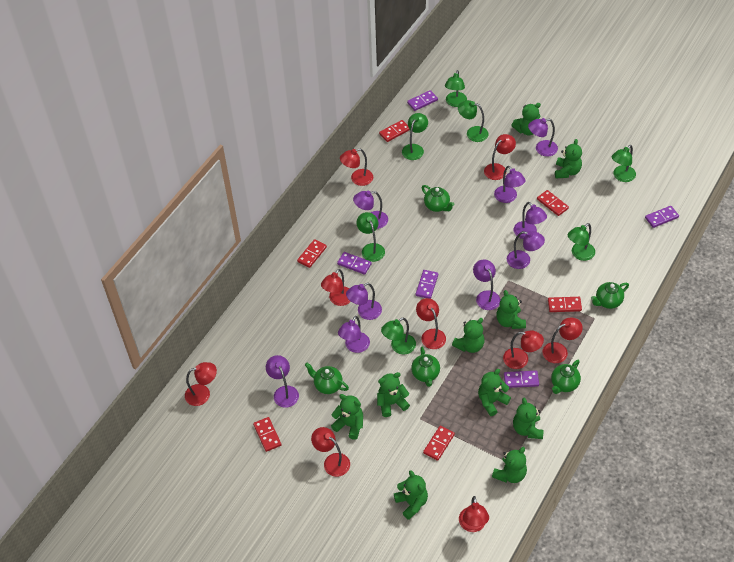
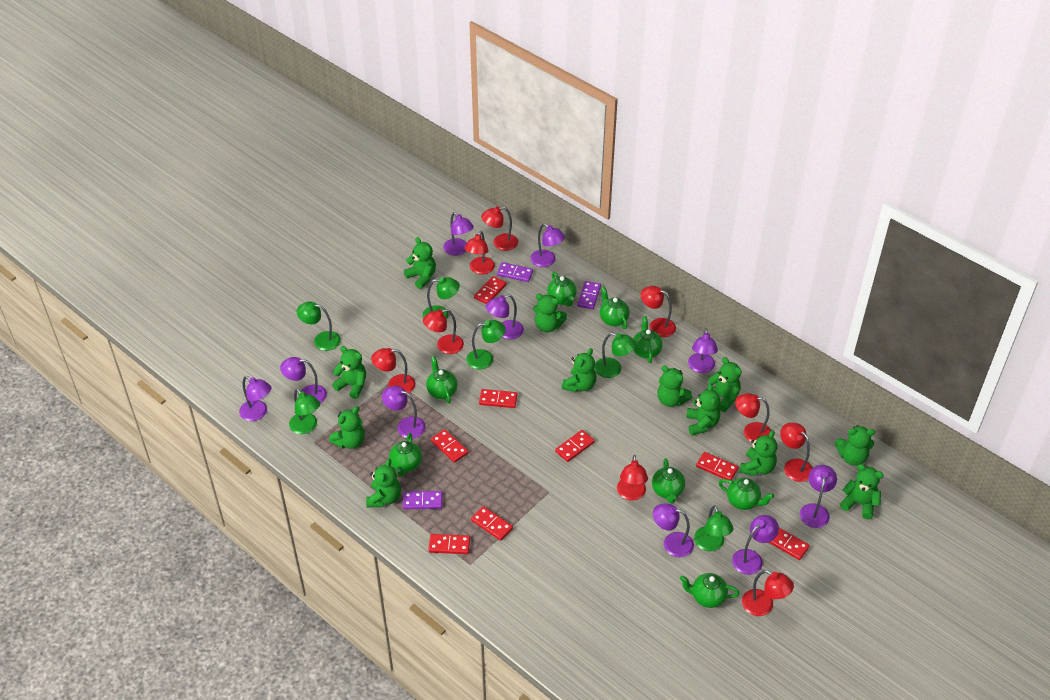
green lamp: [356,212,385,262] [381,317,416,354] [402,113,428,160] [445,70,467,107] [458,100,489,142] [568,223,595,261] [612,145,636,182] = 7 -> [289,389,320,434] [297,301,341,351] [422,277,460,319] [466,320,506,369] [594,333,636,378] [694,505,733,551] = 6
green teapot: [305,363,349,394] [411,347,440,387] [422,185,455,212] [551,360,581,394] [591,282,629,309] = 5 -> [389,433,422,477] [426,356,458,403] [547,272,577,307] [600,286,630,329] [633,316,663,363] [652,458,685,504] [680,573,740,608] [718,478,774,510] = 8
green teddy bear: [331,394,363,440] [377,372,410,417] [394,470,428,520] [452,318,484,353] [478,369,511,416] [492,447,527,483] [496,290,526,329] [511,103,541,135] [513,398,544,439] [555,139,582,178] = 10 -> [329,406,365,449] [332,346,366,399] [366,459,401,508] [404,237,436,289] [533,294,567,332] [562,348,597,393] [657,365,692,407] [686,383,720,436] [704,357,742,412] [740,430,777,476] [835,425,875,466] [840,464,884,519] = 12
purple domino: [337,252,372,275] [407,90,438,111] [416,270,438,299] [504,371,539,388] [645,206,679,228] = 5 -> [403,491,443,509] [497,262,533,282] [577,281,601,309] = 3
purple lamp: [266,355,299,408] [338,316,370,353] [346,283,382,320] [353,191,388,229] [473,259,500,310] [494,166,526,203] [507,231,545,269] [514,202,547,239] [528,118,558,156] = 9 -> [239,376,272,421] [280,357,327,403] [382,386,426,439] [443,212,474,256] [486,294,524,339] [530,223,565,267] [653,503,694,557] [688,328,718,373] [732,515,779,575] [800,465,837,528] = 10
red domino: [253,417,281,452] [297,239,327,268] [379,120,410,142] [423,426,455,461] [537,190,569,216] [548,297,582,312] = 6 -> [428,534,470,554] [431,429,468,463] [471,506,513,541] [474,276,507,304] [479,389,518,408] [555,430,595,462] [696,452,738,480] [768,528,810,560] = 8

